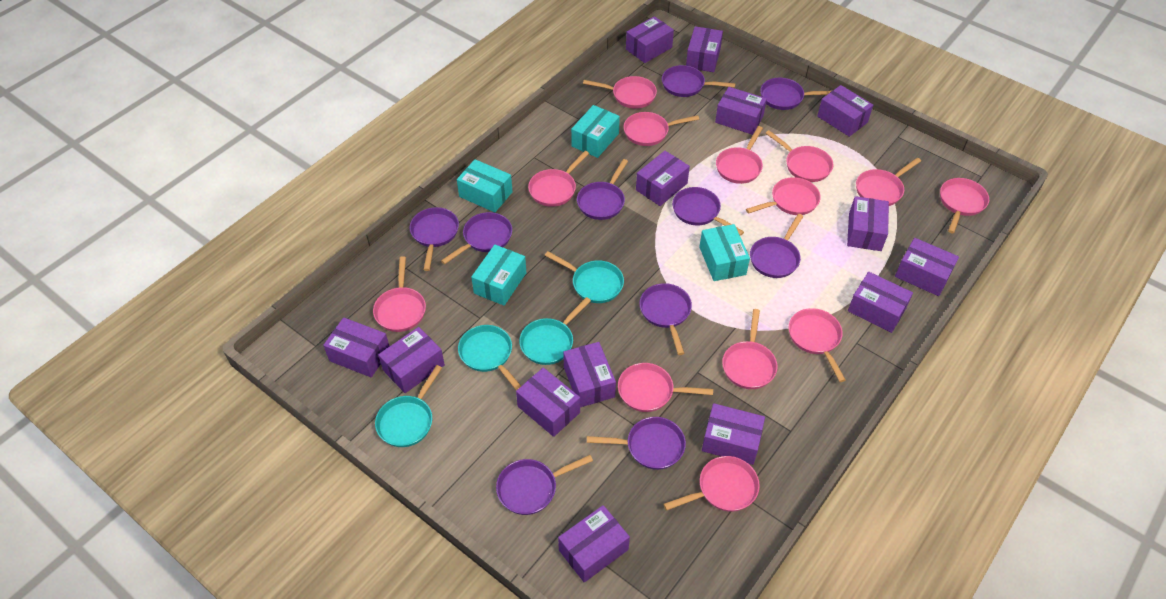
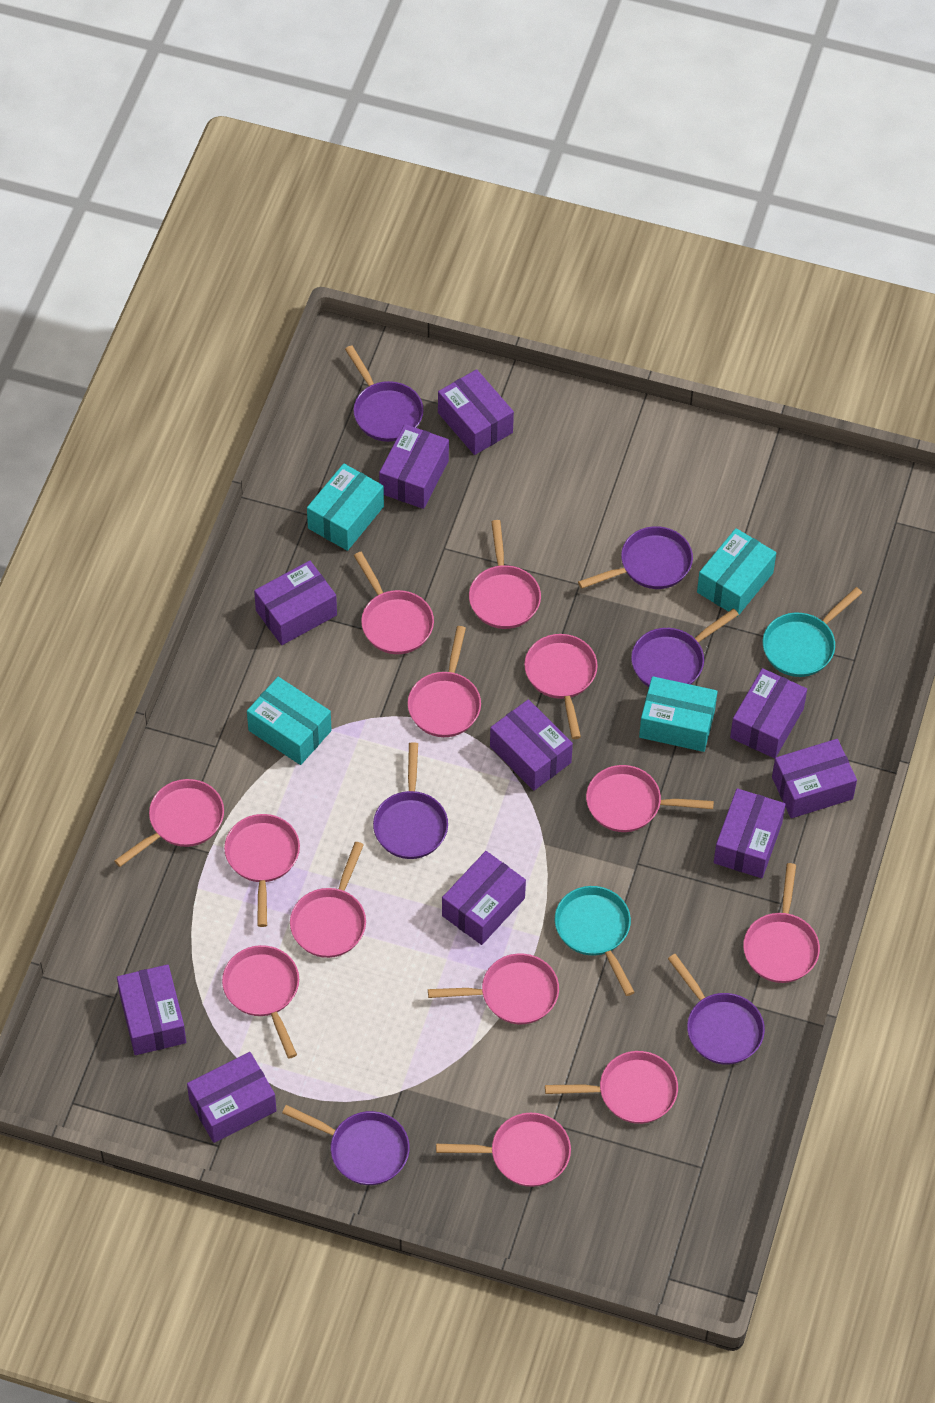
purple box: [323,317,390,378] [378,327,445,393] [516,367,580,437] [558,505,630,583] [563,342,616,407] [626,16,674,63] [636,151,690,206] [686,26,723,72] [702,403,765,465] [715,87,767,135] [817,85,873,137] [847,196,889,251] [848,272,913,333] [895,238,959,296] = 14 -> [117,964,186,1055] [187,1052,277,1143] [254,561,337,645] [379,424,449,509] [438,369,514,455] [442,851,526,945] [490,699,573,791] [714,788,786,878] [730,668,807,758] [772,739,857,818] = 10
purple pan: [410,207,459,271] [441,212,512,264] [496,455,593,515] [577,159,628,220] [587,417,686,470] [639,283,692,355] [662,65,736,97] [672,187,744,236] [750,214,804,278] [760,78,831,110] = 10 -> [282,1105,410,1185] [345,345,424,442] [373,742,448,859] [578,526,693,589] [631,608,739,687] [668,954,765,1065] = 6
turquoise pan: [375,365,442,447] [458,325,521,391] [519,297,591,365] [545,251,624,303] = 4 -> [555,886,635,996] [763,587,862,677] = 2

